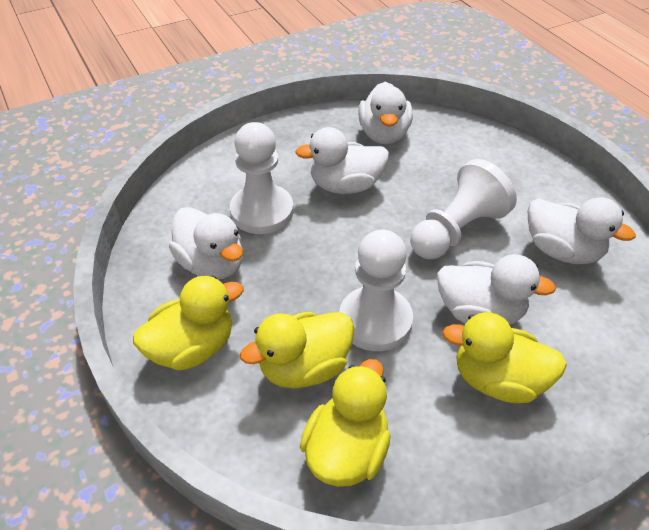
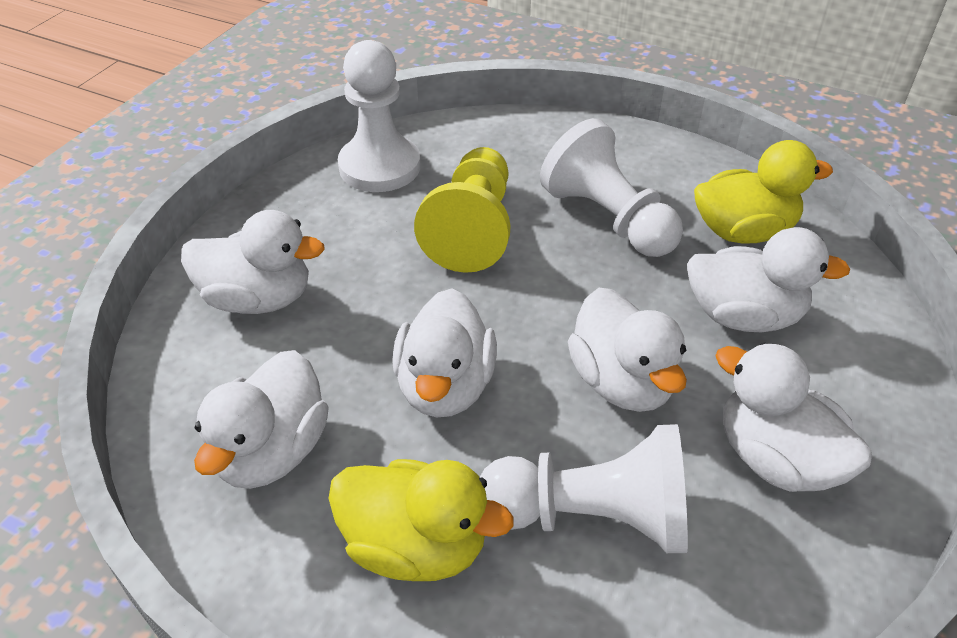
white duck: [169,207,243,279] [295,127,389,194] [358,82,413,144] [437,254,556,325] [528,197,635,264] = 5 -> [181,210,325,314] [194,350,329,489] [392,288,497,417] [568,288,687,412] [687,227,851,332] [715,342,872,492] = 6
yellow duck: [133,276,244,371] [240,312,355,388] [300,359,391,487] [442,312,567,403] = 4 -> [328,459,514,581] [694,140,833,244] = 2
yellow pawn: none = 0 -> [414,147,511,273] = 1

